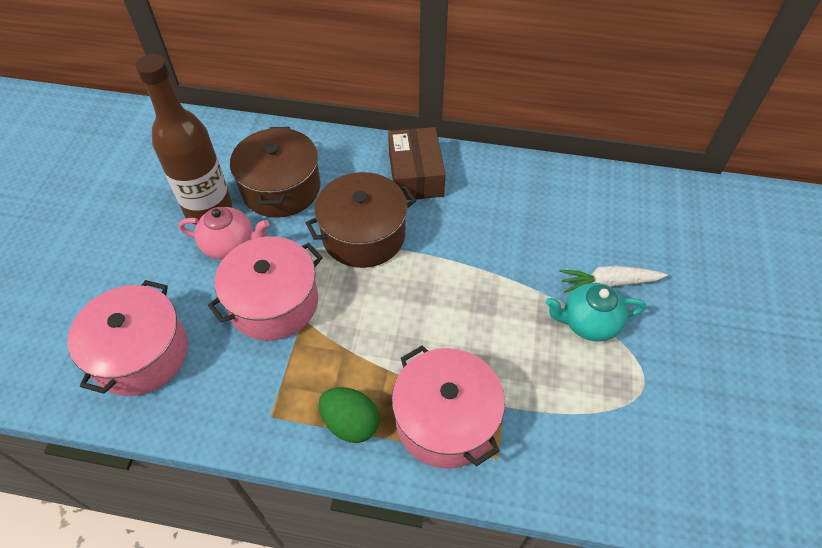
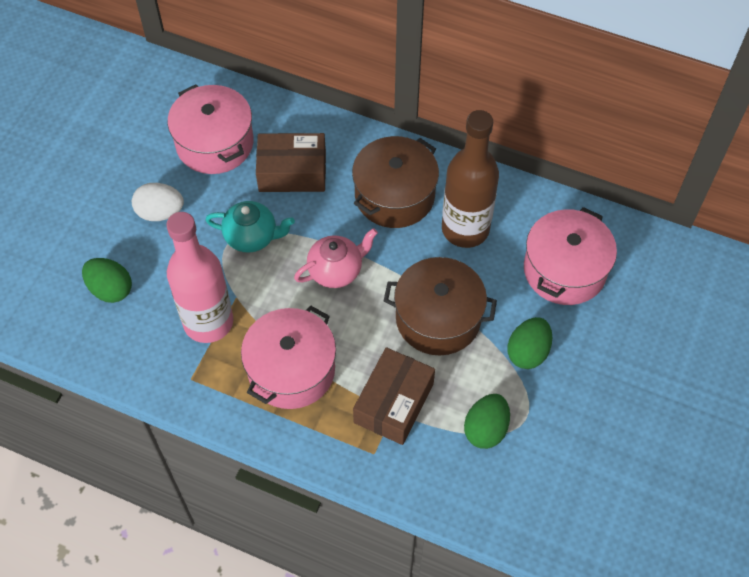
brown box: [388,127,446,200] = 1 -> [256,133,326,192] [353,347,435,445] = 2
green egg: [319,387,380,443] = 1 -> [82,258,132,303] [464,394,510,449] [507,317,552,369] = 3
pink bottle: none = 0 -> [166,212,233,343] = 1
white carrot: [559,266,667,293] = 1 -> none = 0
white egg: none = 0 -> [132,183,184,221] = 1

